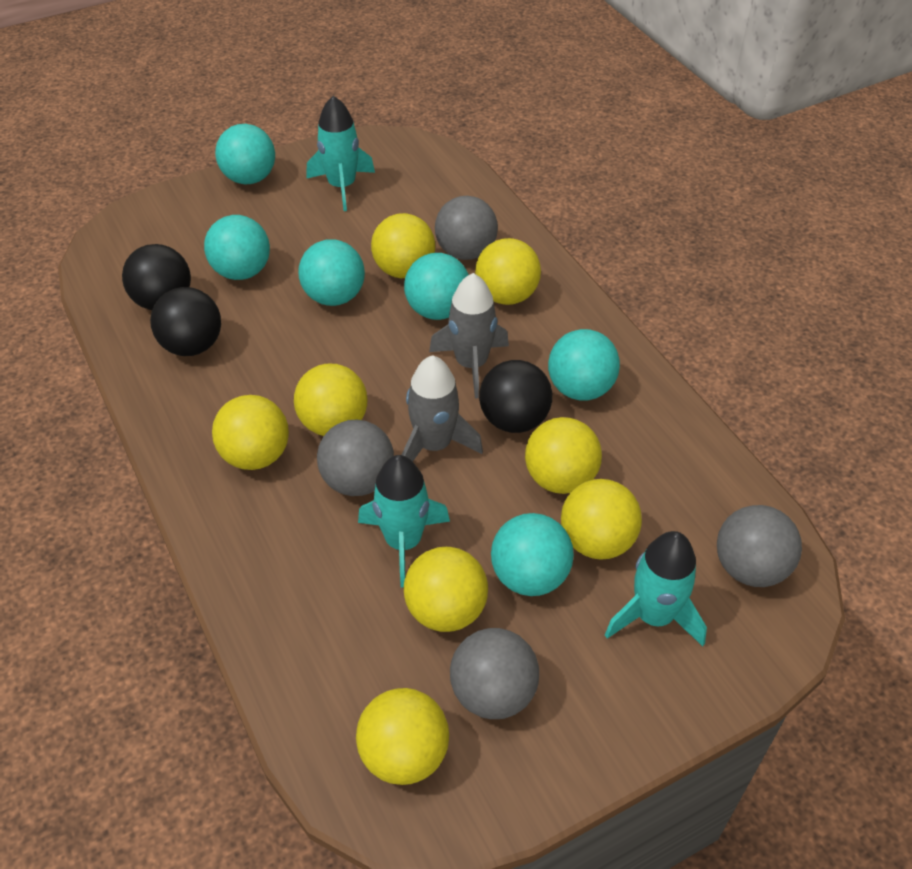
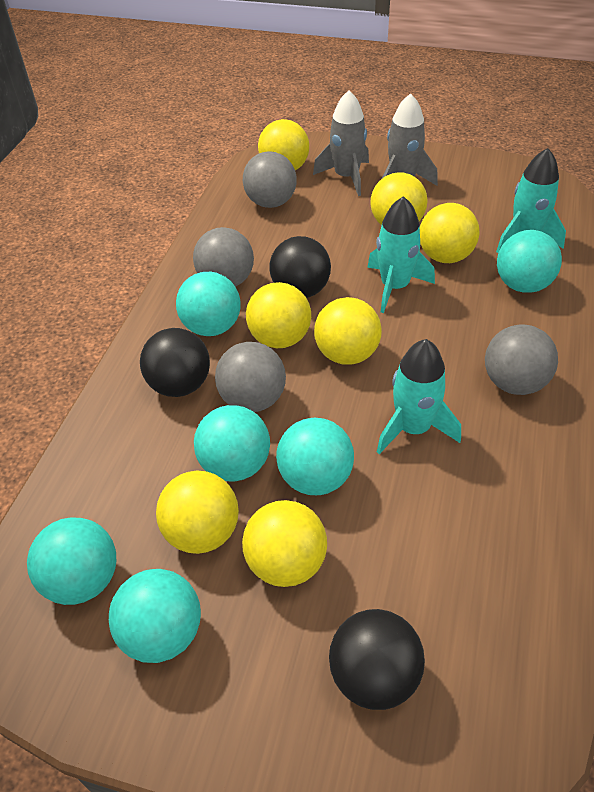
yellow ball: [212,395,289,470] [294,364,367,436] [356,688,449,785] [371,213,435,278] [404,547,488,632] [475,238,541,305] [525,417,602,494] [561,479,642,560] = 8 -> [156,471,239,554] [242,500,327,587] [246,282,311,348] [258,119,309,170] [314,297,382,365] [370,172,427,225] [420,203,480,263] = 7

